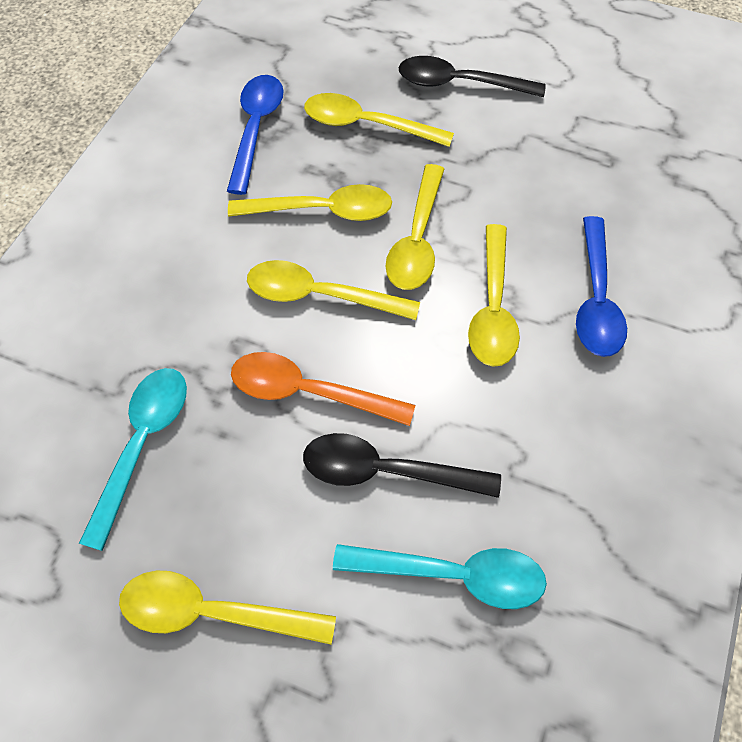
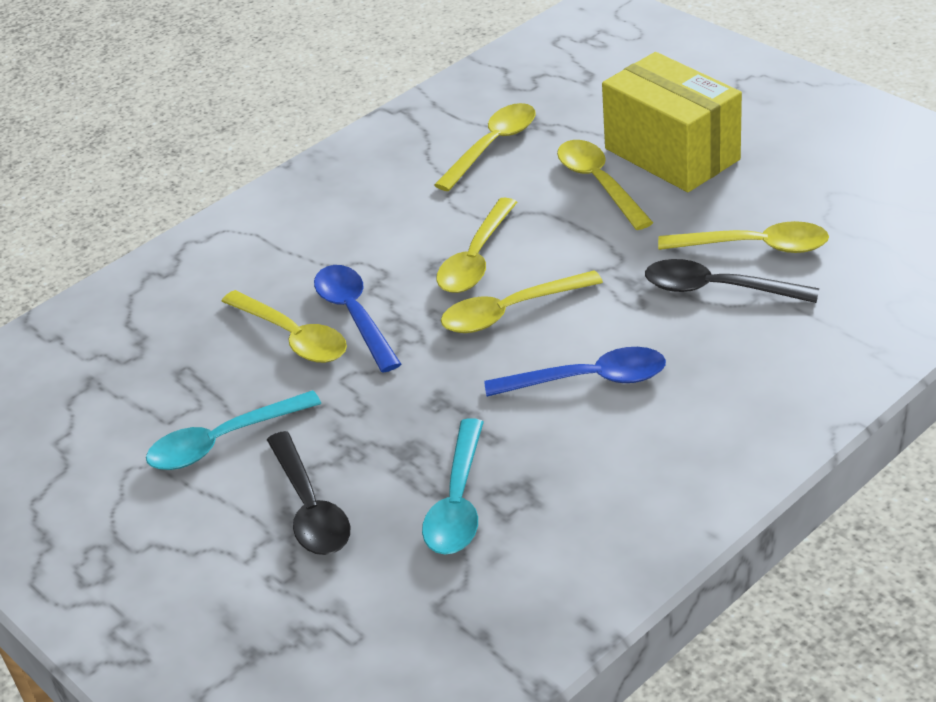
orange spoon: [231,352,415,426] = 1 -> none = 0
yellow box: none = 0 -> [602,52,742,192] = 1

